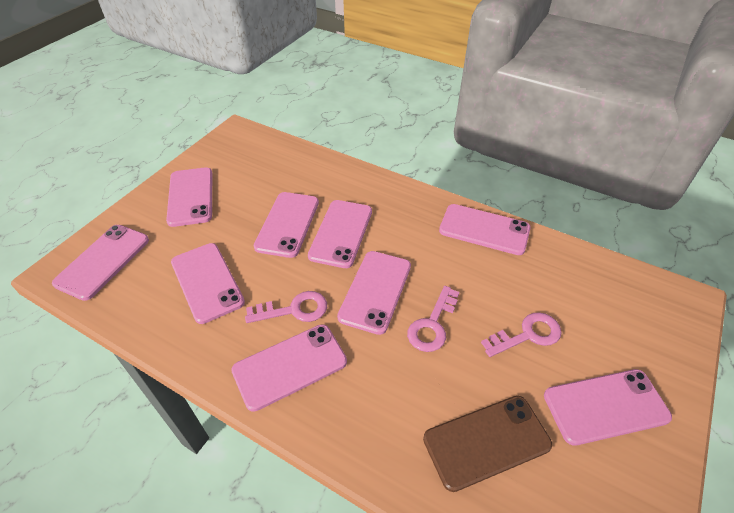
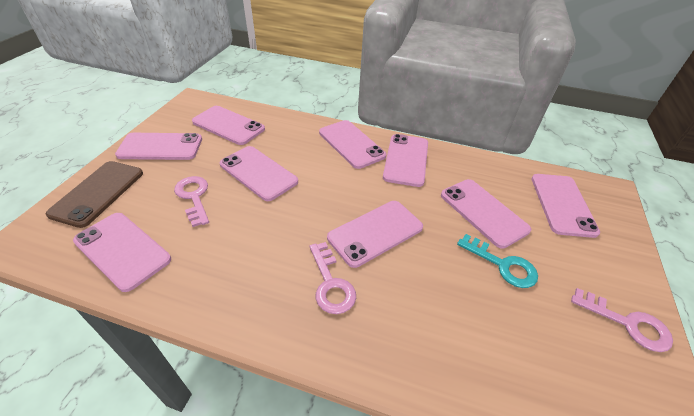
turquoise key: none = 0 -> [457,234,538,288] = 1

